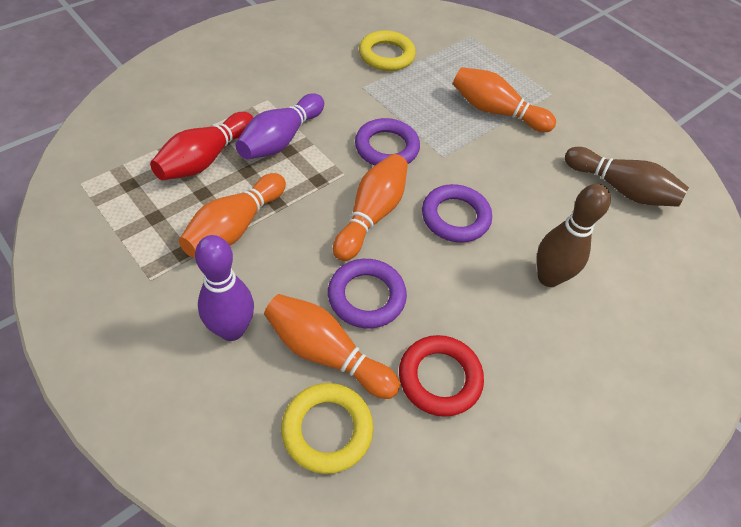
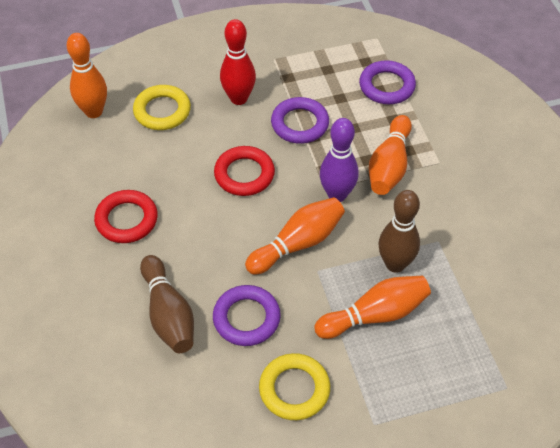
purple bowling pin: [195,235,254,341] [235,93,324,160] = 2 -> [320,118,359,202] = 1
red ring: [399,335,484,417] = 1 -> [94,190,158,243] [214,146,275,196] = 2

